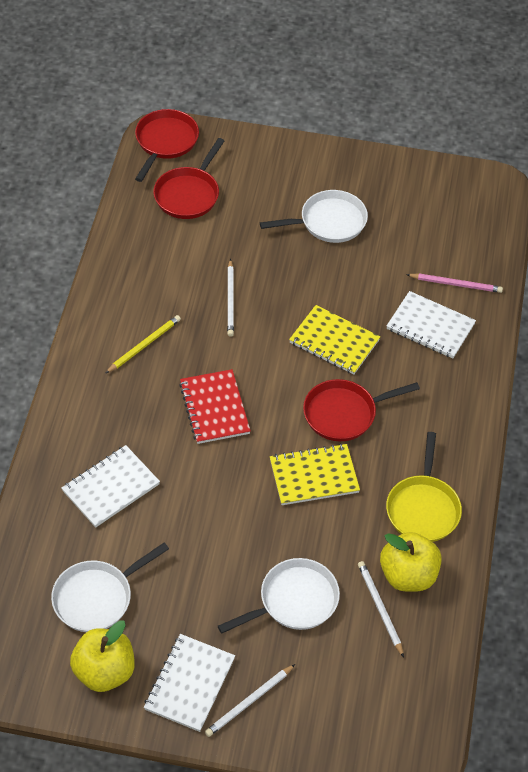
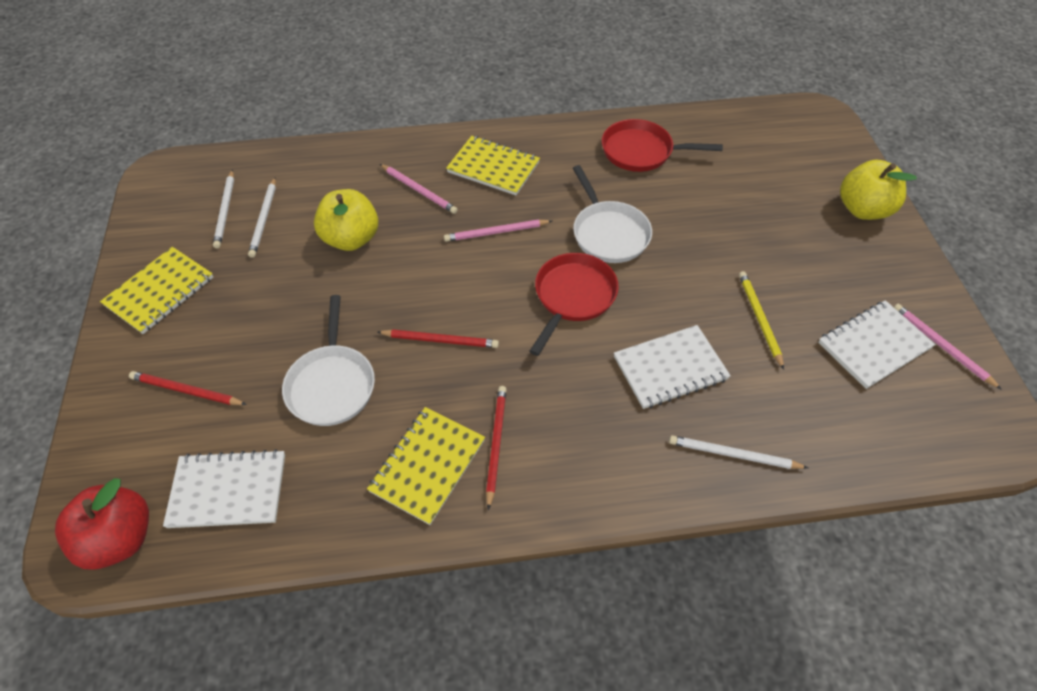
pink pencil: [406,273,503,293] = 1 -> [380,164,458,214] [444,219,552,242] [894,304,1002,390] = 3
red apple: none = 0 -> [55,478,149,570] = 1
red notebook: [179,369,251,444] = 1 -> none = 0
red pan: [135,109,199,182] [153,138,224,219] [303,379,420,441] = 3 -> [529,253,619,356] [602,119,723,172] = 2
red pencil: none = 0 -> [129,371,247,405] [378,329,499,348] [486,386,507,510] = 3
white pan: [51,543,169,632] [218,558,340,634] [260,190,368,243] = 3 -> [282,295,375,426] [573,165,652,263] = 2
yellow notebook: [270,443,360,505] [289,305,380,375] = 2 -> [100,247,213,334] [367,407,485,525] [446,136,540,195] = 3
yellow pan: [386,432,462,542] = 1 -> none = 0

